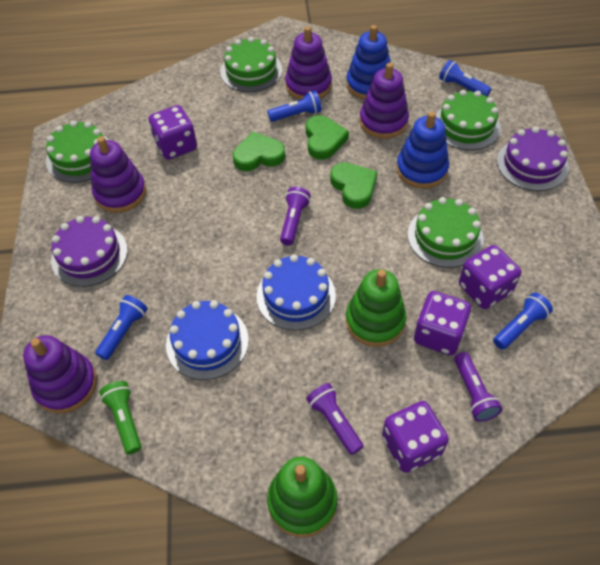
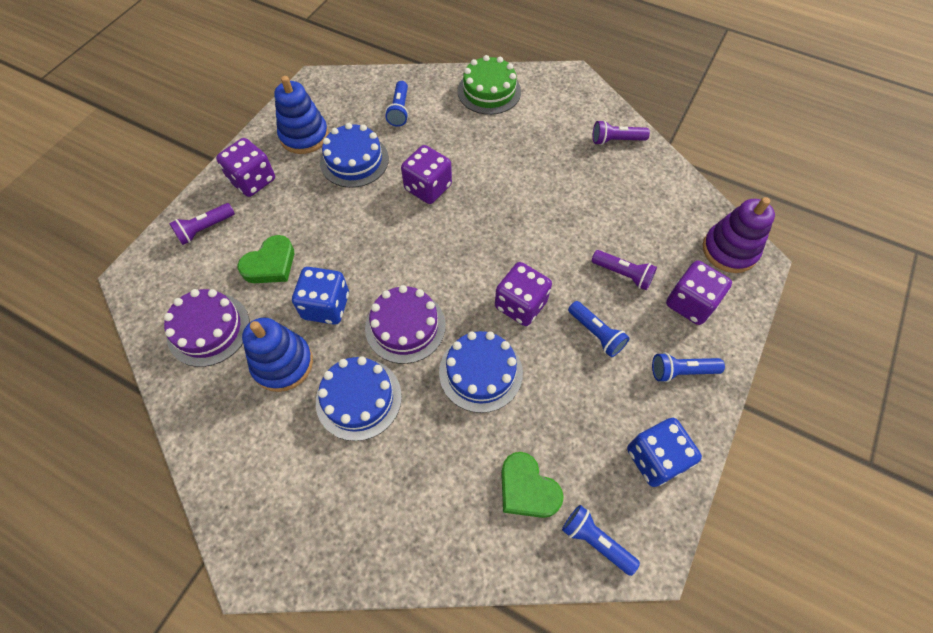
blue cake: [166,300,249,380] [256,254,336,331] = 2 -> [316,356,402,441] [320,123,389,188] [439,331,523,413] = 3
blue dice: none = 0 -> [292,267,349,325] [627,418,702,487] = 2
green cake: [46,121,109,183] [220,37,282,92] [407,197,484,268] [436,90,501,150] = 4 -> [457,55,521,115] = 1
green flashlight: [100,381,142,454] = 1 -> none = 0
green heart: [233,131,285,171] [306,115,349,160] [330,162,378,209] = 3 -> [238,235,294,283] [501,452,564,518] = 2
green stacking toy: [267,457,337,537] [346,269,406,347] = 2 -> none = 0
purple stacking toy: [23,335,97,413] [90,136,146,213] [285,26,332,100] [359,63,409,139] = 4 -> [703,197,775,273] = 1

